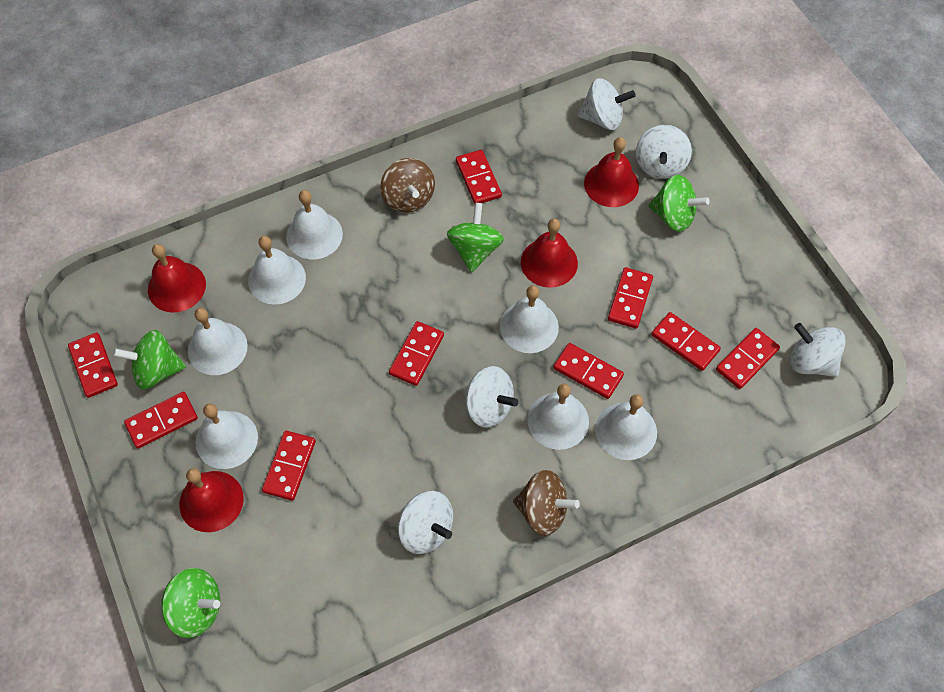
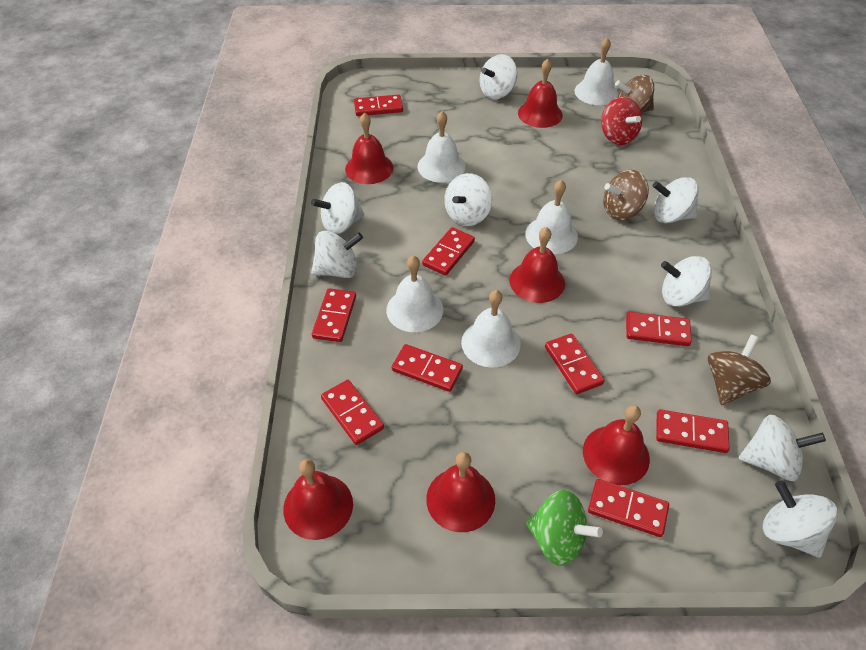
brown spinning top: [380,158,435,213] [513,470,580,536] = 2 -> [603,170,649,220] [615,75,654,113] [708,335,771,405] = 3
green spinning top: [113,330,186,390] [161,568,220,638] [447,203,504,273] [648,175,710,232] = 4 -> [525,490,603,566] = 1
red bell: [148,244,206,313] [179,468,244,532] [521,219,578,288] [584,137,639,207] = 4 -> [283,459,353,540] [345,112,393,184] [426,452,495,532] [510,227,565,303] [518,59,563,128] [583,405,650,485] = 6
red spinning top: none = 0 -> [601,97,642,145] = 1
white bell: [188,308,248,375] [196,403,258,469] [248,236,306,305] [286,190,343,259] [500,285,559,353] [527,384,589,450] [595,394,657,460] = 7 -> [386,256,443,332] [417,111,465,183] [461,290,521,368] [525,180,578,254] [574,37,618,105] = 5
white spinning top: [398,491,453,554] [463,366,519,428] [577,78,636,130] [636,125,692,179] [790,323,846,377] = 5 -> [311,182,364,234] [311,231,363,278] [444,173,492,226] [479,54,517,99] [653,177,698,223] [661,256,712,307] [738,415,826,481] [763,480,838,558] = 8

